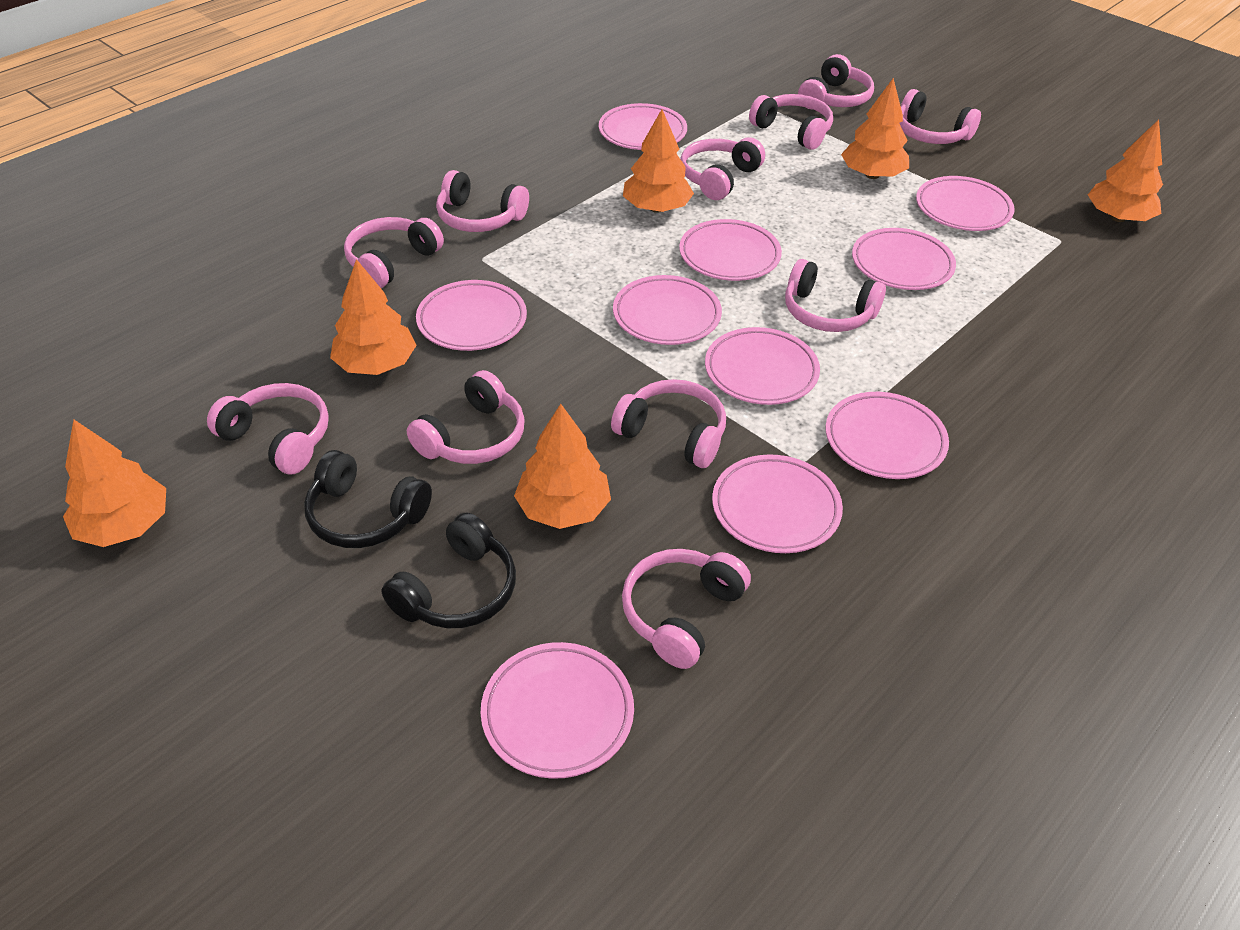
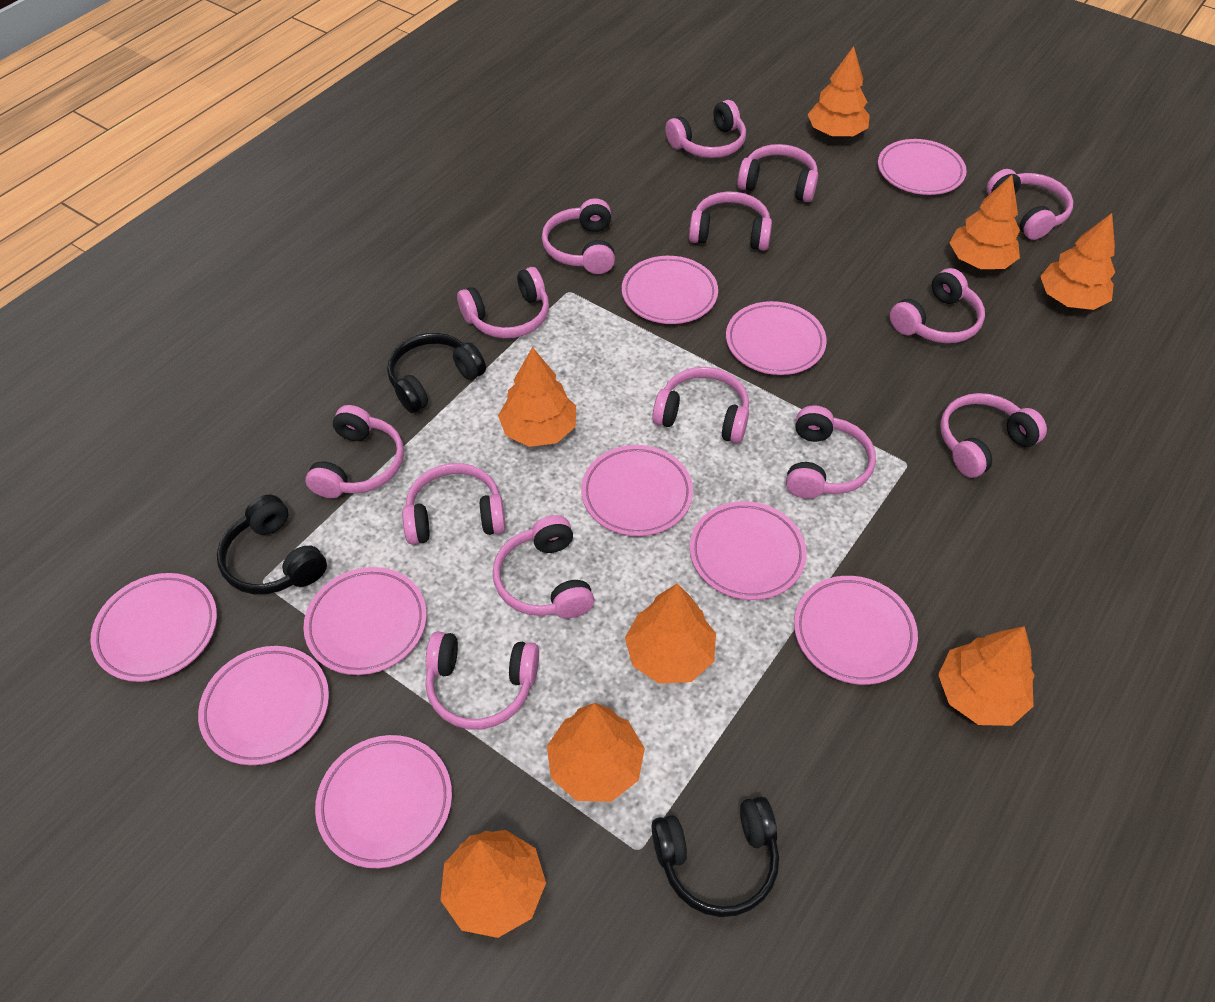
black headphones: [304,450,432,548] [381,513,516,628] = 2 -> [217,495,327,594] [387,333,486,413] [652,796,779,917] = 3
orange tree: [63,420,166,547] [330,259,417,375] [514,404,611,529] [623,109,694,213] [841,78,909,179] [1088,119,1163,222] = 6 -> [440,830,546,938] [498,347,576,447] [547,703,645,802] [625,583,716,684] [808,46,870,137] [938,626,1034,726] [949,175,1020,269] [1040,213,1115,310] = 8
pink headphones: [207,383,329,474] [344,217,444,288] [407,370,525,464] [436,170,529,232] [611,379,726,468] [622,549,751,669] [680,137,765,200] [749,94,833,150] [785,259,886,332] [798,54,874,110] [900,89,981,144] = 11 -> [305,405,404,498] [402,463,506,545] [425,631,539,729] [457,267,549,338] [493,515,594,618] [542,198,615,274] [652,367,749,443] [665,100,746,158] [689,192,772,251] [737,144,818,202] [786,405,876,499] [890,268,985,343] [940,393,1047,478] [987,169,1073,240] = 14

